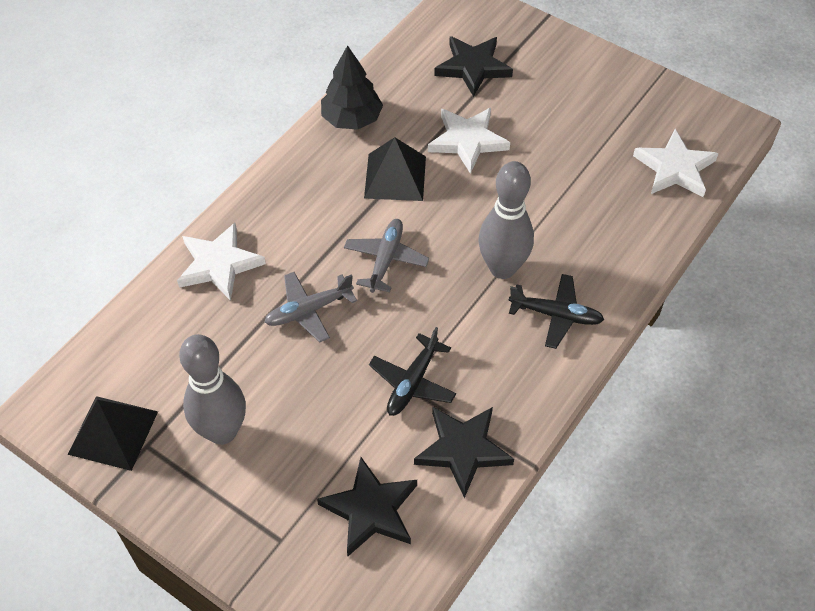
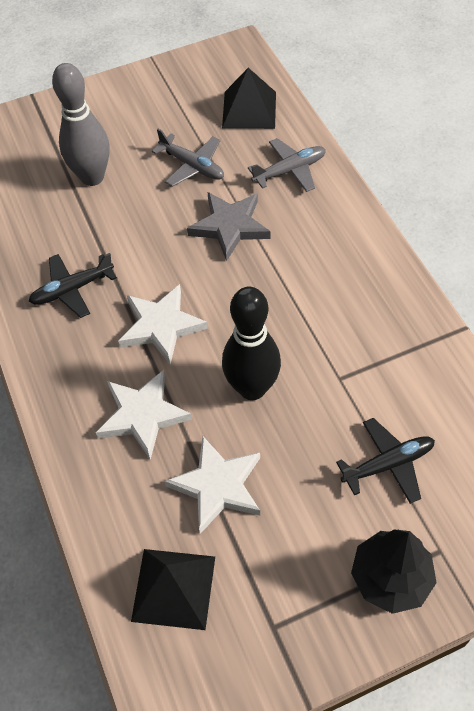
black bowling pin: none = 0 -> [222,287,281,400] = 1
black star: [317,457,417,556] [414,407,514,498] [434,36,513,97] = 3 -> none = 0
grey bowling pin: [179,334,246,445] [479,161,534,279] = 2 -> [52,63,110,186] = 1
grey star: none = 0 -> [187,192,271,261] = 1

